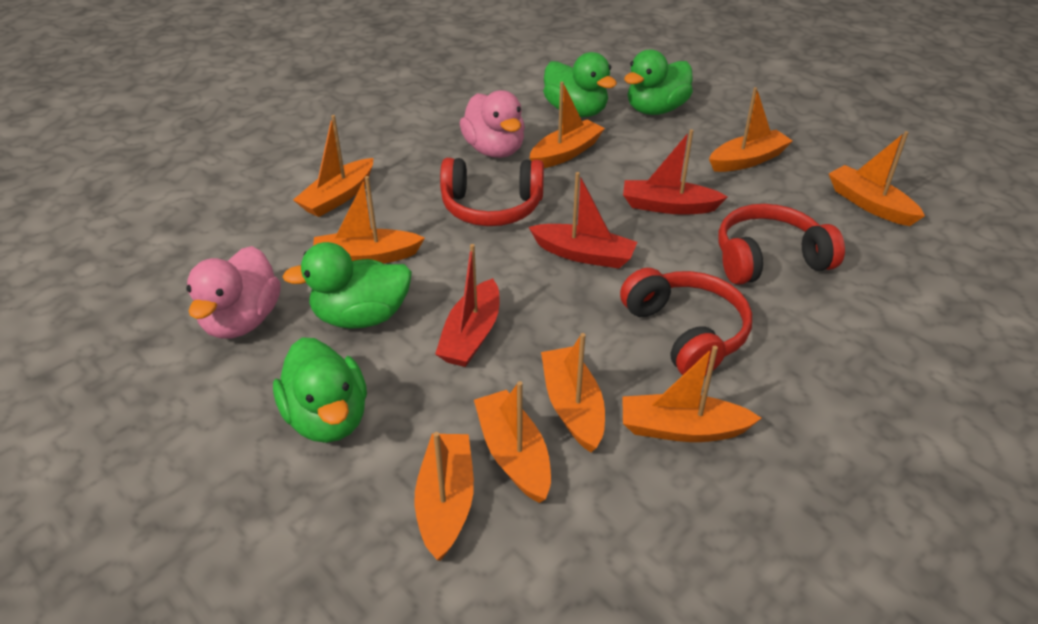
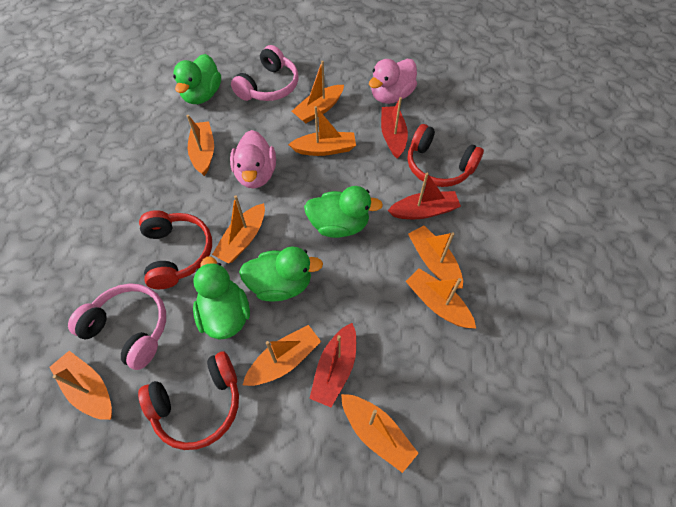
pink headphones: none = 0 -> [68,283,166,370] [231,45,299,101] = 2

